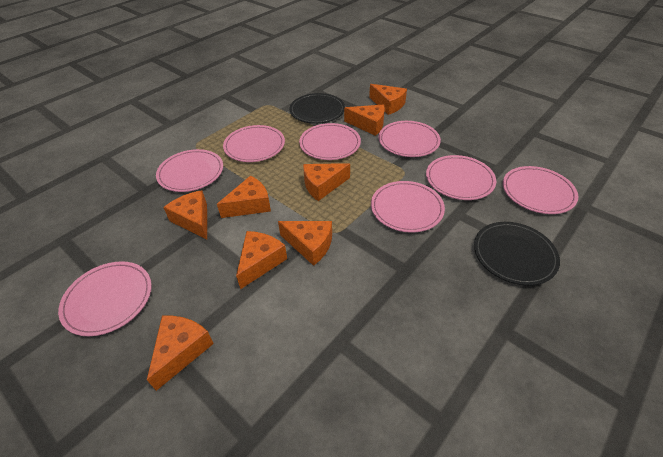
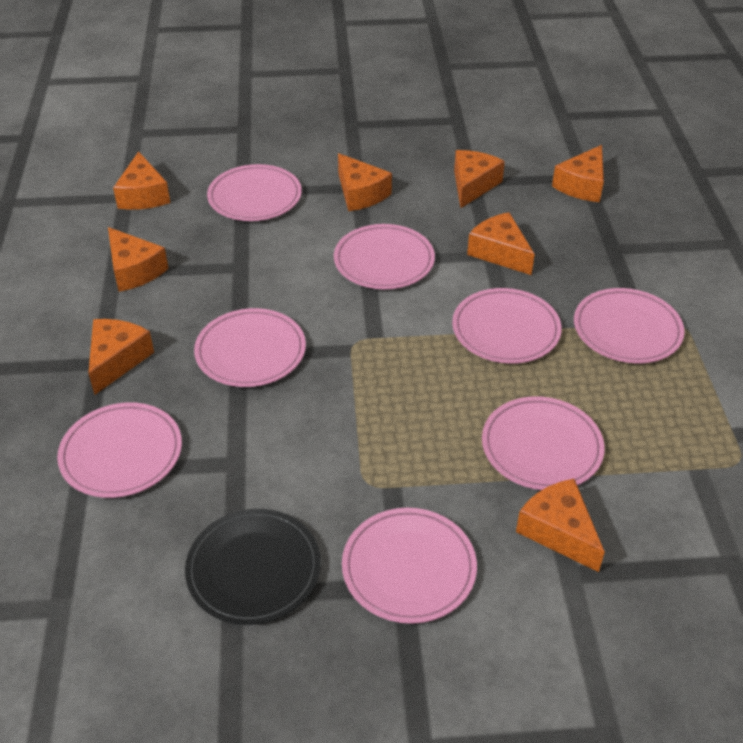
black plate: [289,93,345,124] [474,222,560,286] = 2 -> [185,509,321,625] = 1

